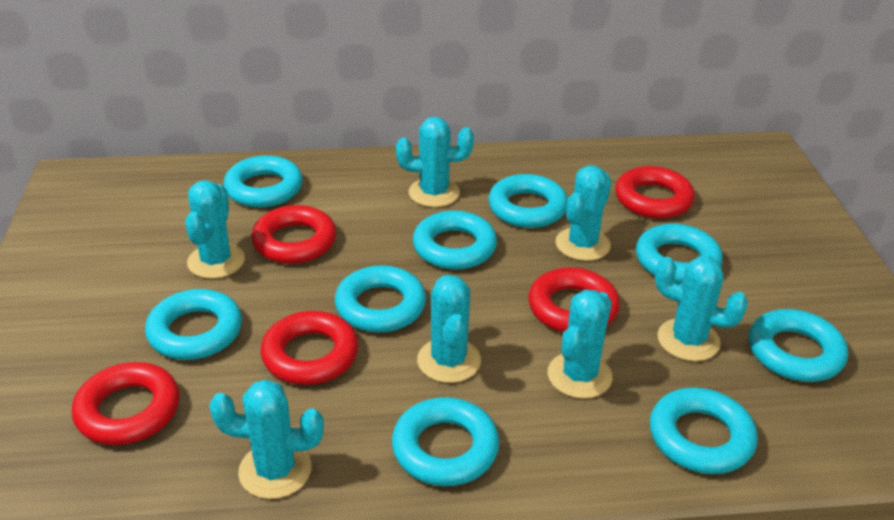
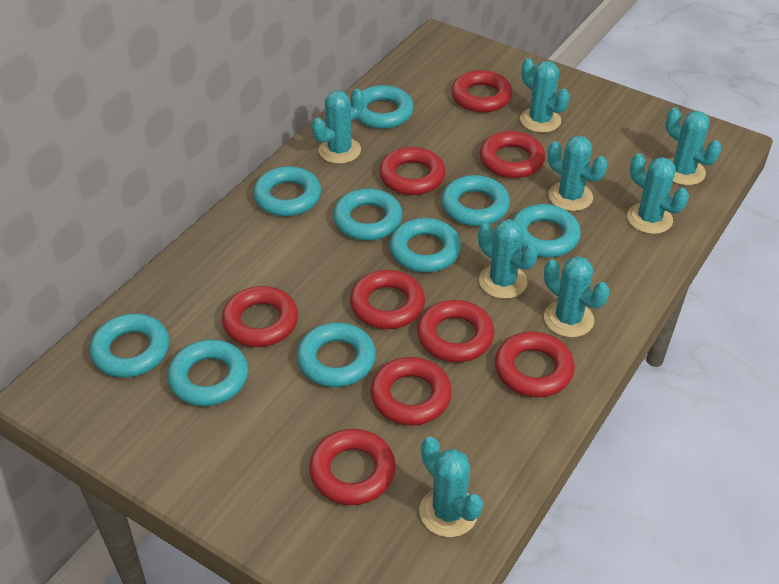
red ring: [72,362,180,445] [251,205,336,264] [261,311,358,385] [528,267,620,332] [615,166,695,219] = 5 -> [222,286,298,347] [309,429,396,505] [350,270,425,329] [370,357,452,425] [379,147,446,195] [417,300,495,362] [451,70,513,113] [480,131,545,178] [495,332,575,397] = 9
turquoise cactus: [185,180,245,279] [209,379,324,499] [396,117,474,207] [417,275,481,383] [548,289,613,399] [555,165,611,261] [655,256,748,361] = 7 -> [312,89,364,164] [419,437,483,537] [478,219,538,299] [520,58,570,133] [544,256,610,338] [548,135,607,211] [627,153,689,234] [666,108,722,185] = 8

